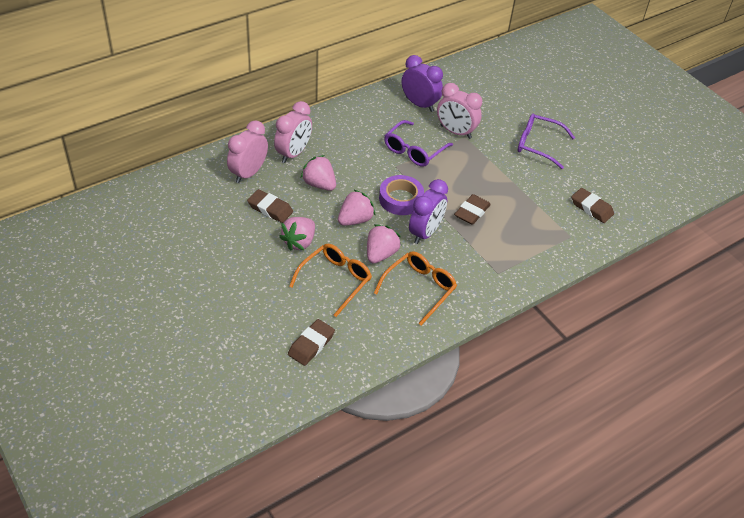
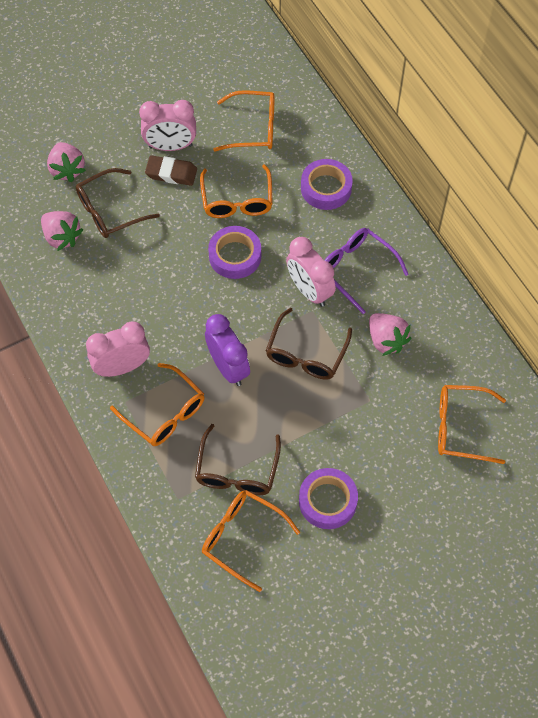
brown eraser: [247,189,293,223] [288,319,335,366] [454,194,491,225] [571,188,614,223] = 4 -> [145,155,197,186] = 1
brown glasses: none = 0 -> [76,168,160,238] [195,424,281,495] [266,308,352,380] = 3
orange glasses: [289,244,372,317] [374,251,457,325] = 2 -> [110,363,204,446] [200,164,273,218] [202,490,300,592] [213,90,275,151] [438,385,506,464] = 5
pink strawberry: [279,217,315,251] [301,155,336,191] [338,189,375,226] [367,224,401,264] = 4 -> [41,211,83,251] [47,142,86,182] [369,313,411,356] = 3
purple clock: [402,55,443,112] [409,179,448,244] = 2 -> [205,314,250,386] = 1
purple glasses: [384,120,453,167] [518,113,575,169] = 2 -> [324,228,409,314] = 1
purple tape: [379,175,424,215] = 1 -> [208,226,261,279] [299,468,358,529] [301,159,353,210] = 3

